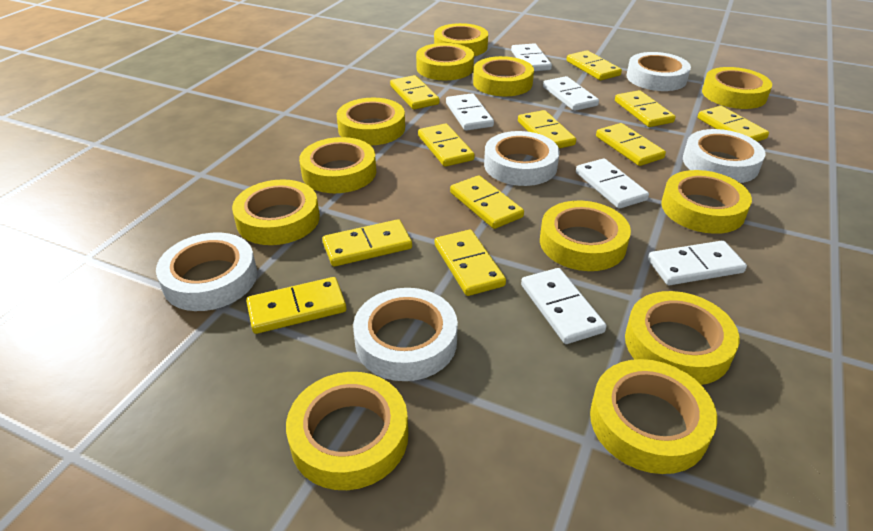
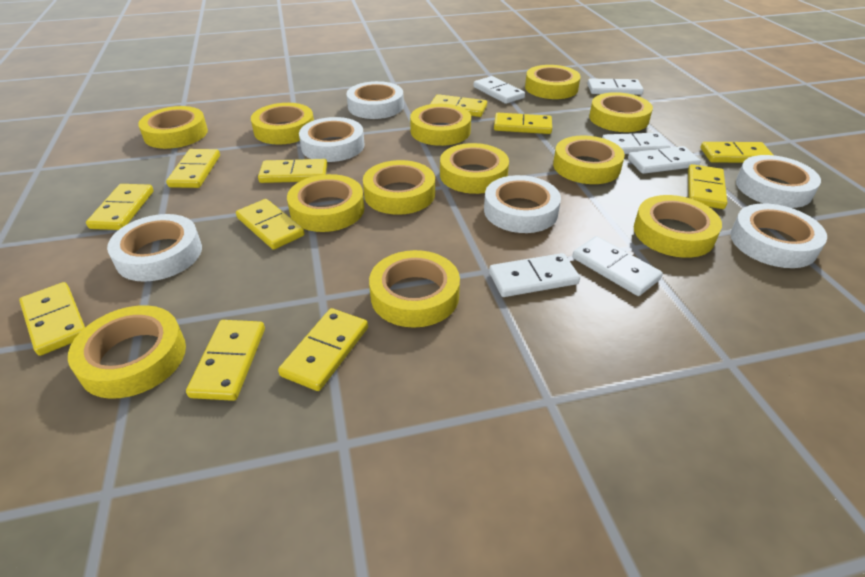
white tape: [156,232,257,311] [353,288,458,381] [484,131,560,186] [627,52,691,91] [683,129,765,183] = 5 -> [107,214,202,282] [299,117,365,162] [347,81,404,119] [484,175,561,233] [730,203,827,268] [736,155,821,208] = 6

